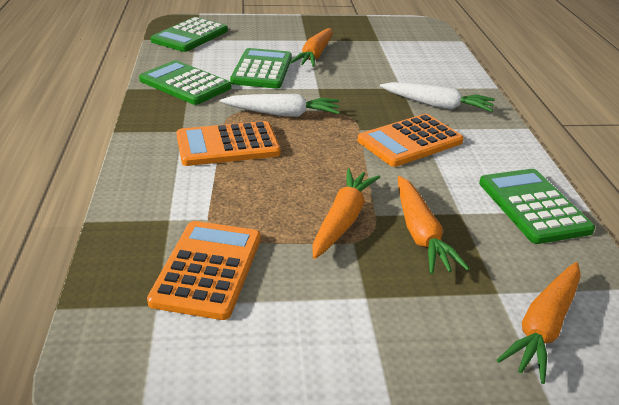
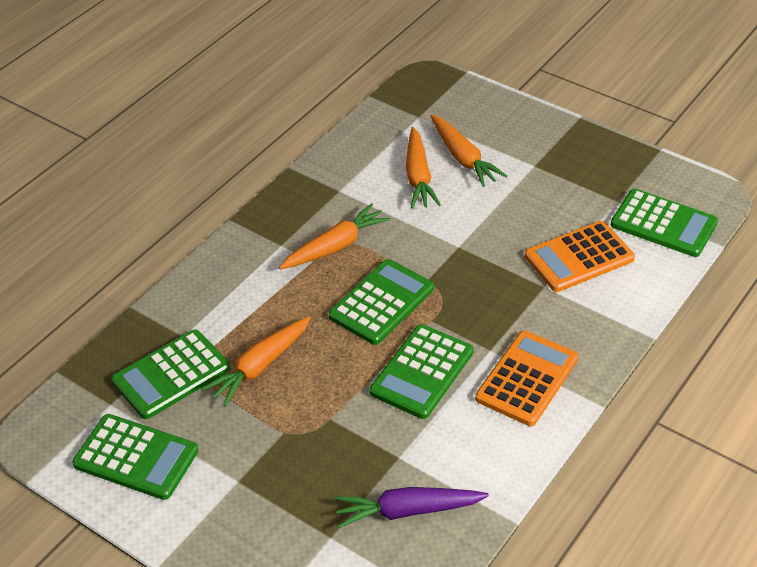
green calculator: [139,60,231,105] [151,17,228,52] [230,48,292,89] [479,169,595,244] = 4 -> [72,414,199,500] [111,329,230,419] [329,259,434,345] [370,324,473,419] [611,189,718,257] = 5
orange calculator: [147,221,261,320] [176,121,281,166] [357,114,464,167] = 3 -> [475,330,578,426] [525,221,635,292] = 2
purple carrot: none = 0 -> [334,487,489,528] = 1
white carrot: [220,94,340,117] [380,82,495,112] = 2 -> none = 0

